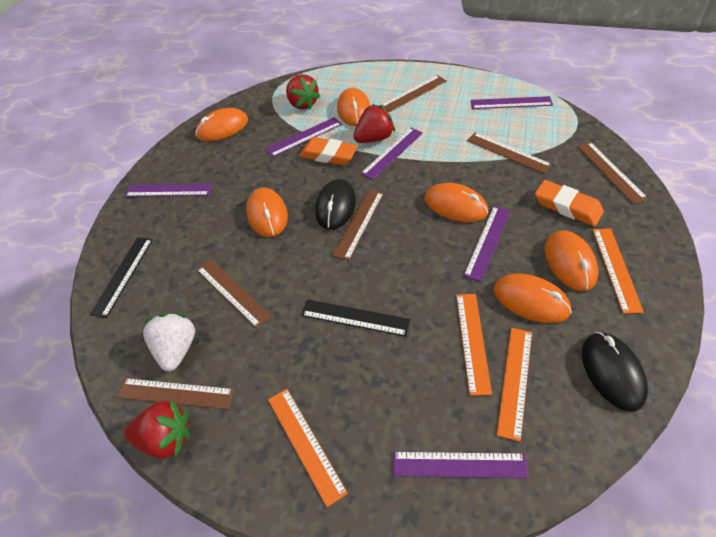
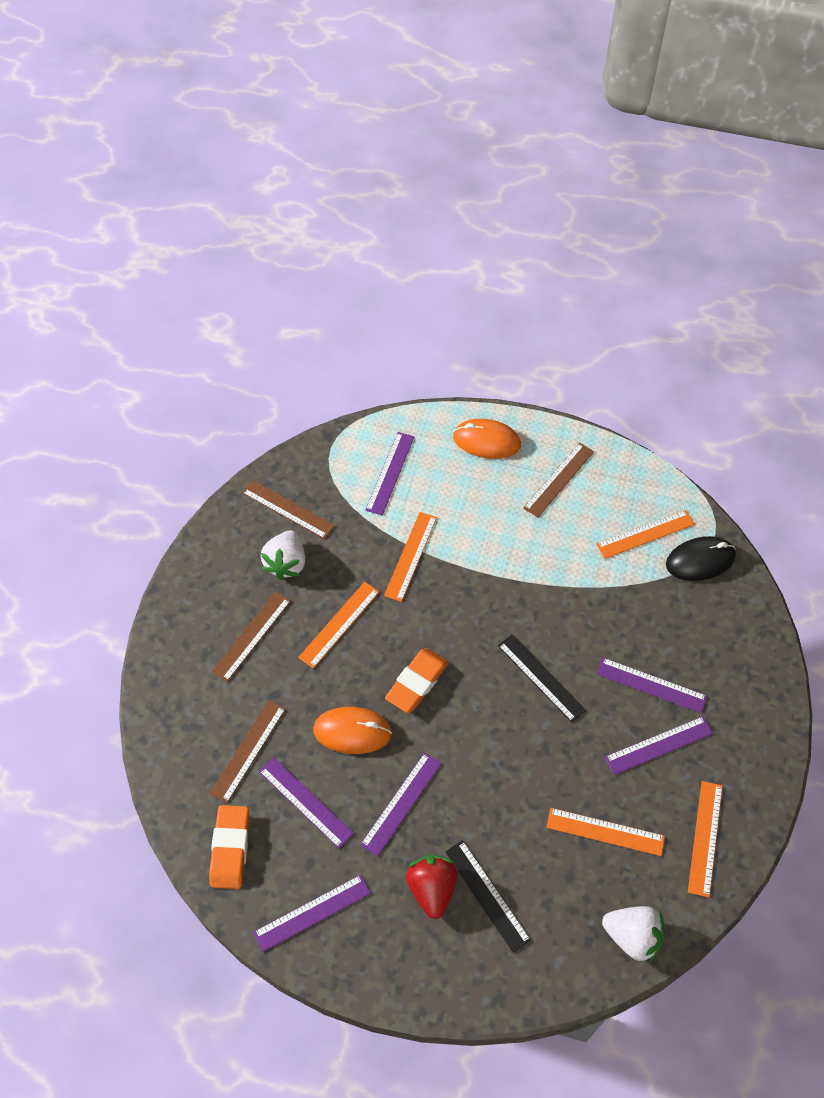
black mouse: [315,179,356,230] [582,332,648,412] = 2 -> [666,536,736,581] = 1
brown ruler: [117,378,234,410] [197,259,271,328] [333,190,384,261] [381,75,447,112] [467,132,552,174] [577,142,648,204] = 6 -> [210,700,286,803] [211,592,291,682] [242,480,335,539] [523,443,594,518] = 4
orange mouse: [195,108,248,141] [246,188,288,237] [337,88,371,126] [425,183,488,222] [494,273,572,323] [545,231,598,291] = 6 -> [313,707,392,754] [453,419,521,459] = 2
orange ruler: [268,389,348,507] [456,294,492,396] [497,328,532,442] [592,228,644,314] = 4 -> [298,582,379,668] [384,512,437,602] [546,808,665,856] [596,510,695,559] [688,781,723,897] = 5
red strawberry: [124,400,190,459] [286,74,320,110] [354,104,395,143] = 3 -> [406,855,458,919] = 1
white strawberry: [143,313,195,371] = 1 -> [261,530,305,580] [602,906,665,963] = 2

